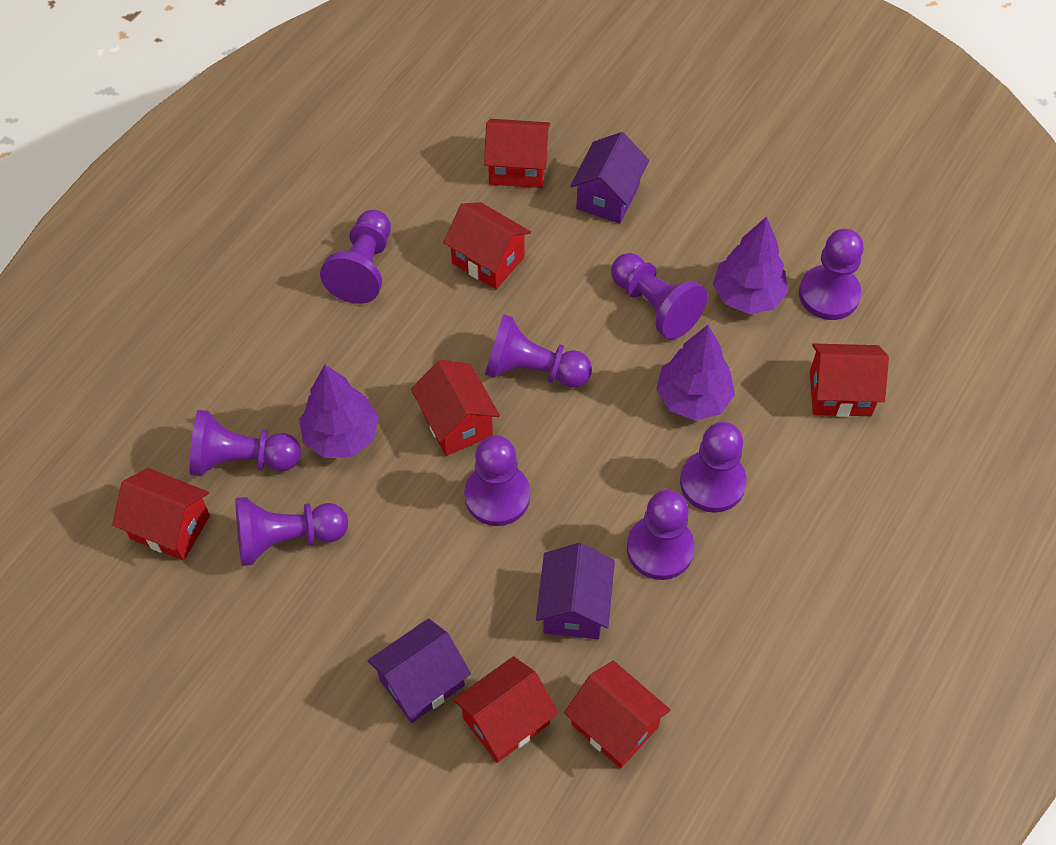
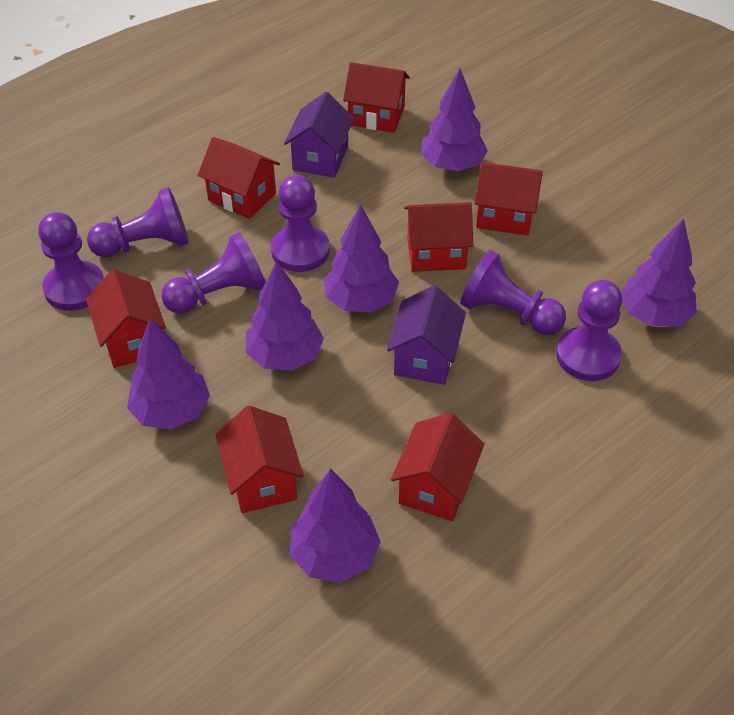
purple house: [368,618,471,723] [536,543,615,639] [570,132,649,224] = 3 -> [284,92,354,178] [387,285,466,385] = 2
purple pawn: [190,410,301,476] [235,497,348,566] [320,210,391,304] [464,436,530,526] [485,314,592,388] [611,253,707,339] [627,490,695,580] [680,422,747,513] [799,229,864,320] = 9 -> [38,212,104,311] [87,187,189,257] [161,232,266,314] [271,175,330,272] [460,250,566,335] [556,280,622,381] = 6
purple tree: [299,365,379,458] [656,325,735,421] [713,216,788,314] = 3 -> [127,318,210,430] [246,260,324,371] [290,469,381,583] [324,204,399,312] [421,68,488,171] [621,219,696,327] = 6

